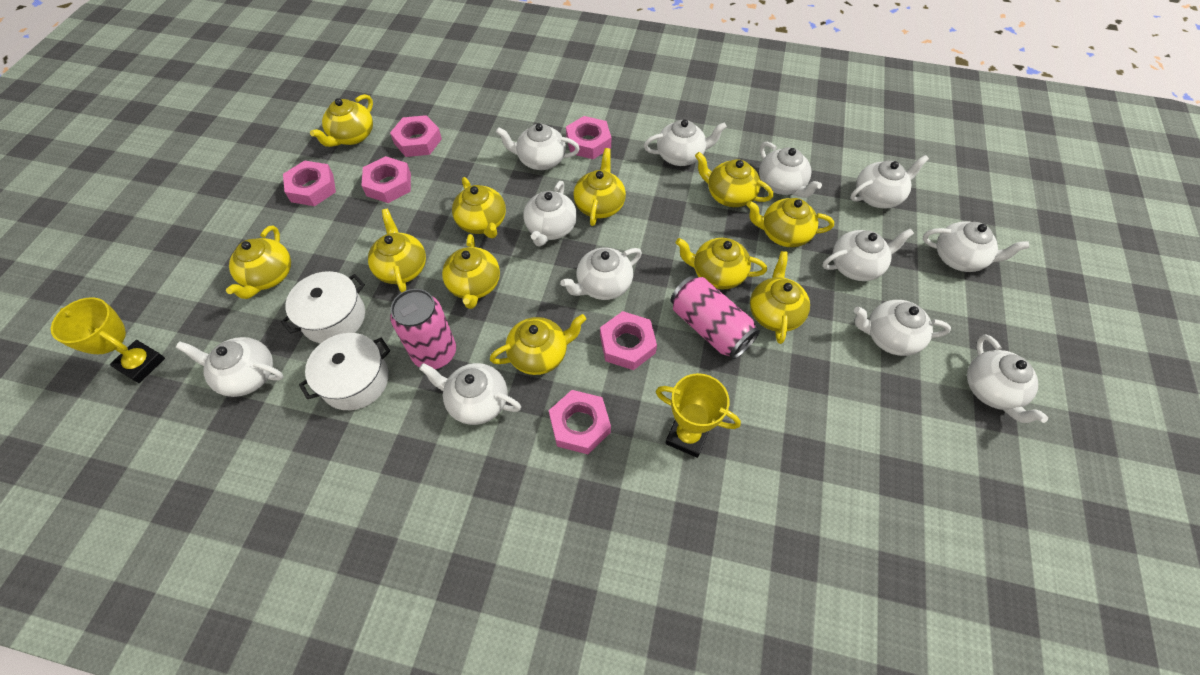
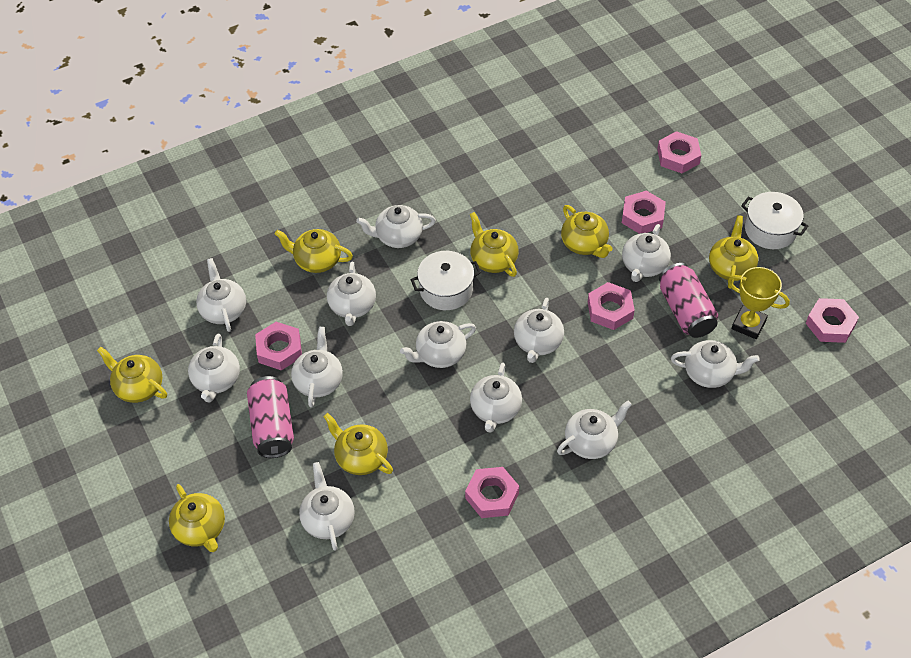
yellow teapot: [226,225,291,299] [310,94,373,147] [368,209,426,293] [442,234,500,309] [452,177,506,238] [490,314,586,375] [573,148,626,226] [676,238,767,290] [695,152,773,207] [746,198,834,247] [750,251,810,344] = 11 -> [97,347,167,403] [169,484,225,552] [275,229,353,273] [323,413,393,475] [470,212,519,277] [561,205,613,258] [709,215,758,289] = 7
yellow trophy: [51,297,165,383] [656,373,741,458] = 2 -> [728,267,790,339] = 1

